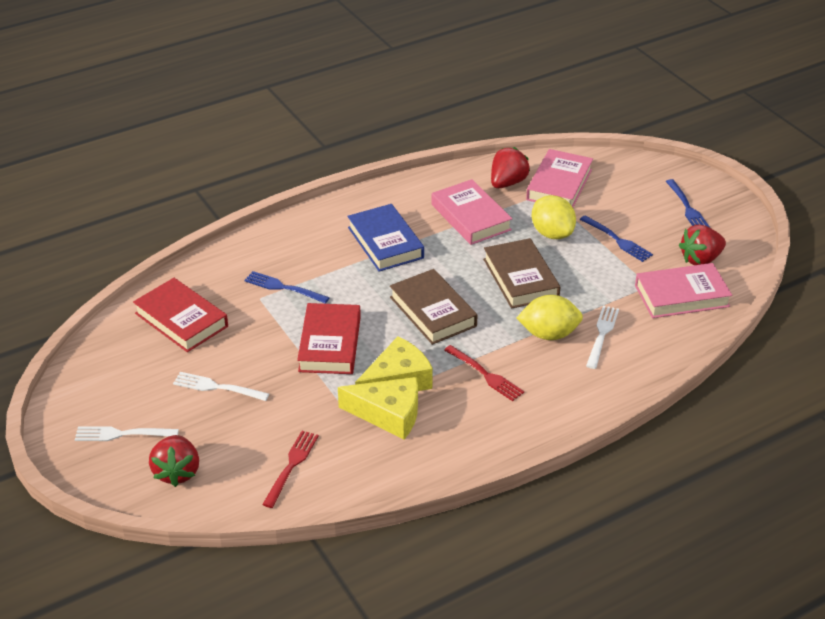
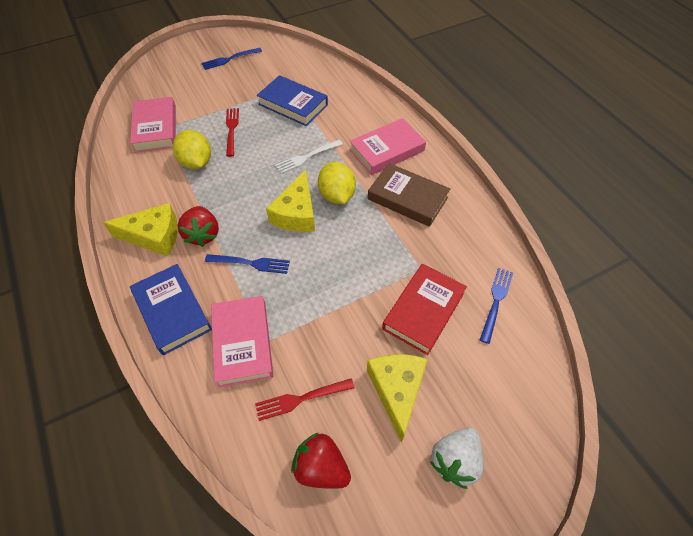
blue book: [347,204,424,272] = 1 -> [130,264,212,355] [257,75,328,126] = 2
brown book: [390,269,478,345] [483,238,560,309] = 2 -> [368,163,450,227] = 1
red book: [133,278,228,352] [297,303,361,374] = 2 -> [382,264,467,355] = 1
red strawberry: [149,435,199,487] [491,147,530,188] [679,225,726,265] = 3 -> [178,206,219,247] [291,432,351,489] = 2
white fork: [75,427,179,441] [173,372,269,401] [586,306,619,369] = 3 -> [275,140,343,174] = 1
white strawberry: none = 0 -> [430,428,483,489] = 1
yellow cheese: [338,377,418,439] [355,336,433,391] = 2 -> [103,203,178,256] [266,170,315,232] [367,354,428,443] = 3

